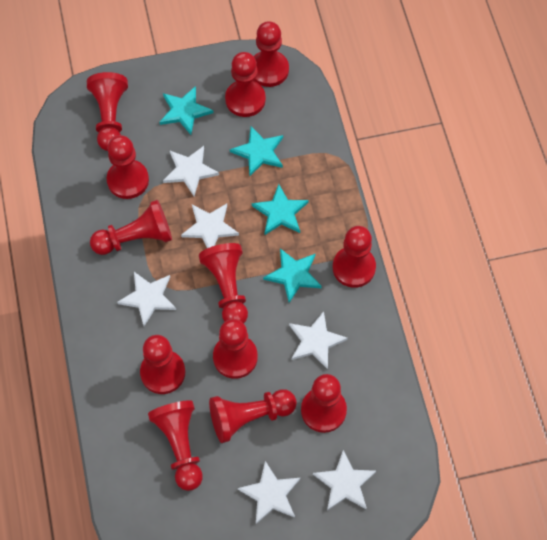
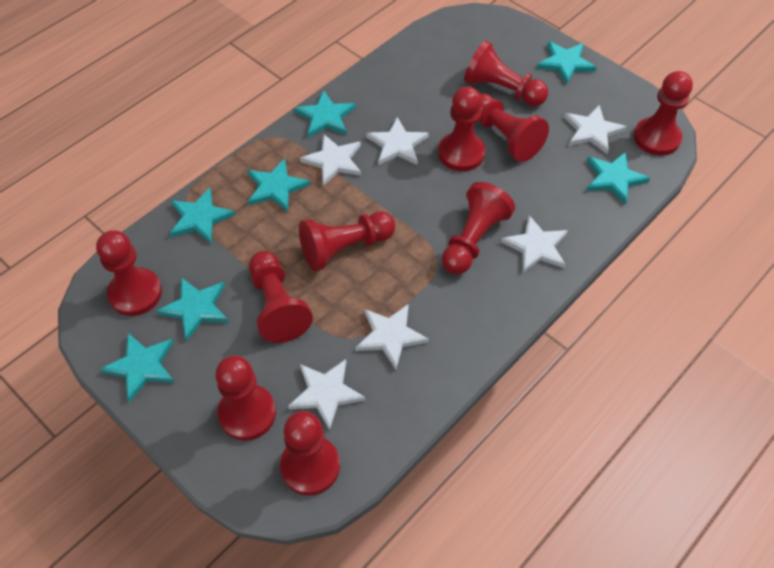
red pawn: [87,72,128,151] [90,200,172,255] [107,135,149,199] [140,335,185,394] [148,400,203,491] [199,243,248,323] [209,389,297,443] [213,319,258,379] [225,52,266,117] [254,21,289,87] [301,374,347,433] [333,226,376,288] = 12 -> [96,230,162,316] [215,355,276,441] [249,251,313,343] [280,411,340,496] [299,211,395,271] [438,86,485,171] [442,182,515,274] [464,40,548,106] [479,93,549,162] [634,71,693,156] = 10
turquoise star: [159,86,213,135] [230,126,283,176] [252,184,309,235] [263,249,322,303] = 4 -> [100,333,175,402] [157,277,229,341] [170,188,235,244] [247,158,310,212] [295,91,356,137] [537,41,597,85] [587,152,650,204] = 7

